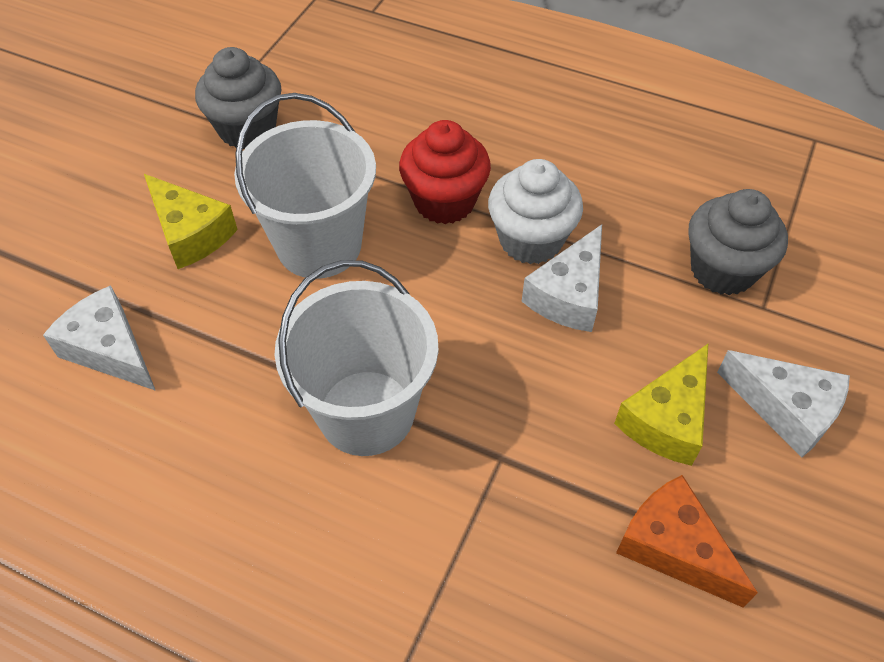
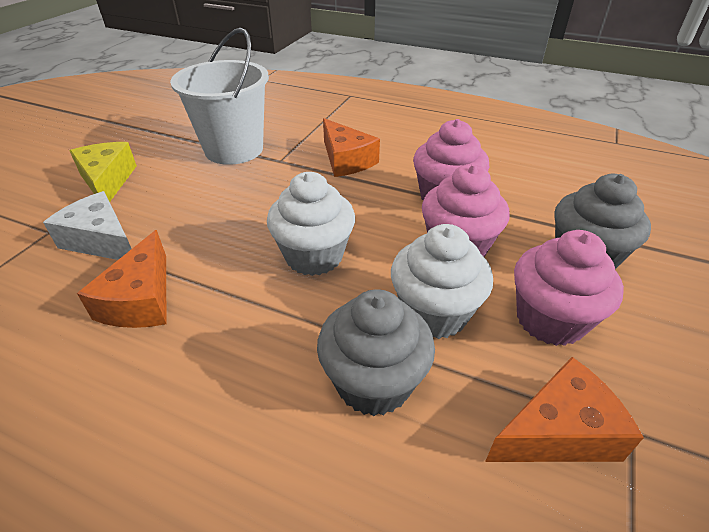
orange cheese: [616,475,758,608] = 1 -> [77,230,166,328] [323,118,380,177] [485,357,644,462] = 3
pink cupcake: none = 0 -> [413,119,489,200] [422,164,510,257] [514,230,624,346] = 3
red cupcake: [399,120,491,224] = 1 -> none = 0
white bucket: [234,93,376,279] [275,260,438,456] = 2 -> [170,28,269,165] = 1
white cheese: [43,285,156,391] [522,224,602,332] [717,350,850,458] = 3 -> [43,191,131,260] = 1
white cupcake: [488,159,583,264] = 1 -> [267,172,355,276] [391,224,493,339] = 2
yellow cheese: [144,174,238,269] [614,344,708,466] = 2 -> [70,142,137,202] = 1

